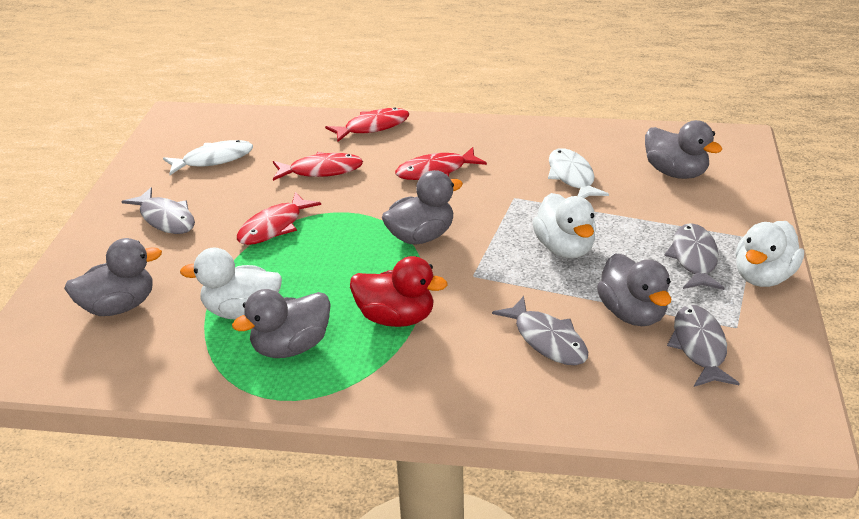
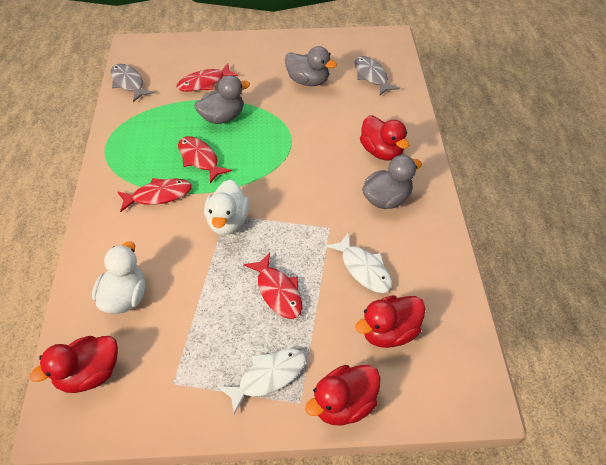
grey duck: [64,238,162,316] [232,289,331,358] [382,170,463,245] [597,253,672,326] [645,120,722,179] = 5 -> [194,75,250,124] [285,46,337,86] [362,155,422,209] = 3
grey fish: [122,187,195,234] [492,296,588,365] [664,223,724,290] [667,305,740,387] = 4 -> [110,64,154,102] [355,56,400,95] = 2
red duck: [350,256,448,327] = 1 -> [30,336,118,393] [305,365,381,425] [355,295,425,348] [360,116,409,161] = 4
white duck: [180,248,282,319] [533,193,596,258] [735,221,804,287] = 3 -> [92,241,145,314] [204,180,250,235] = 2

